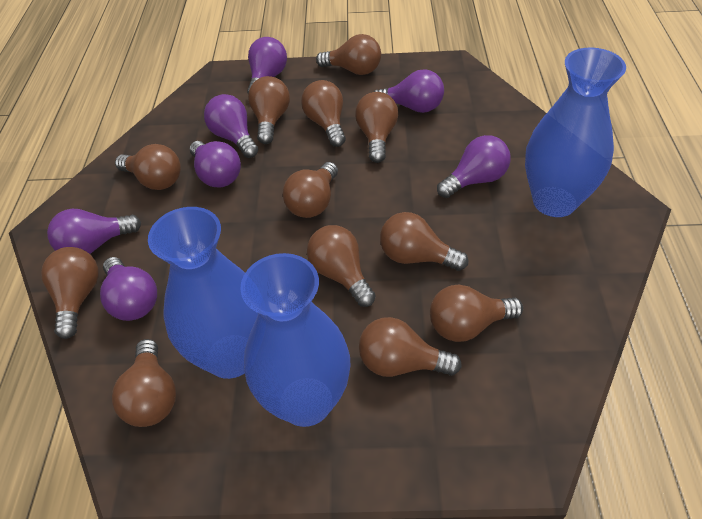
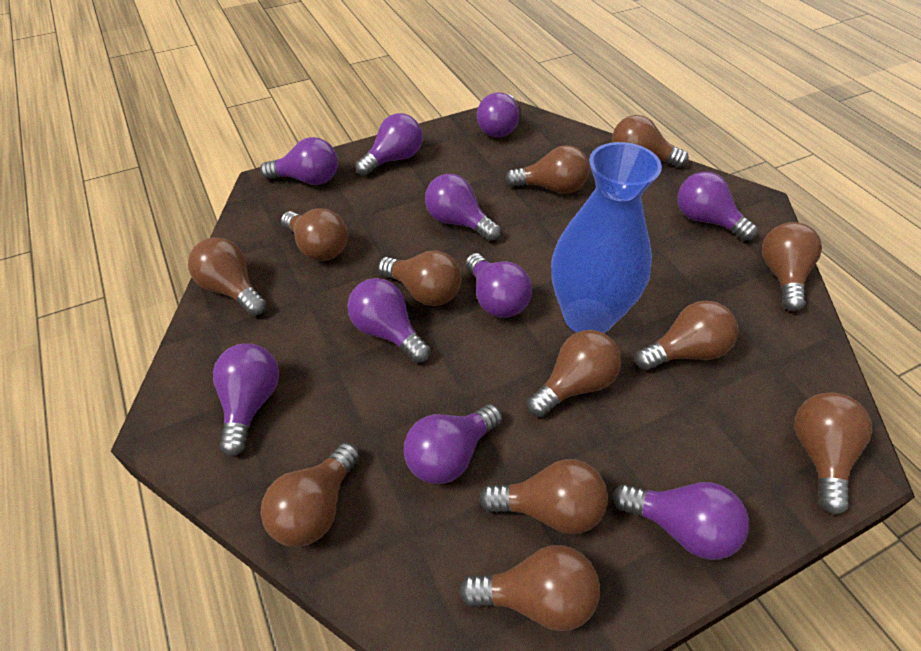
blue vase: [148,207,258,379] [240,253,351,427] [525,47,626,217] = 3 -> [551,142,662,333] = 1
purple light bulb: [47,209,141,254] [100,257,157,321] [190,141,241,187] [204,94,258,158] [247,37,287,94] [374,69,444,113] [437,135,510,198] = 7 -> [213,343,279,457] [260,137,338,185] [347,278,431,363] [355,113,423,176] [404,404,502,484] [425,174,501,241] [465,253,532,318] [477,93,519,137] [612,482,749,560] [677,172,758,241] = 10

